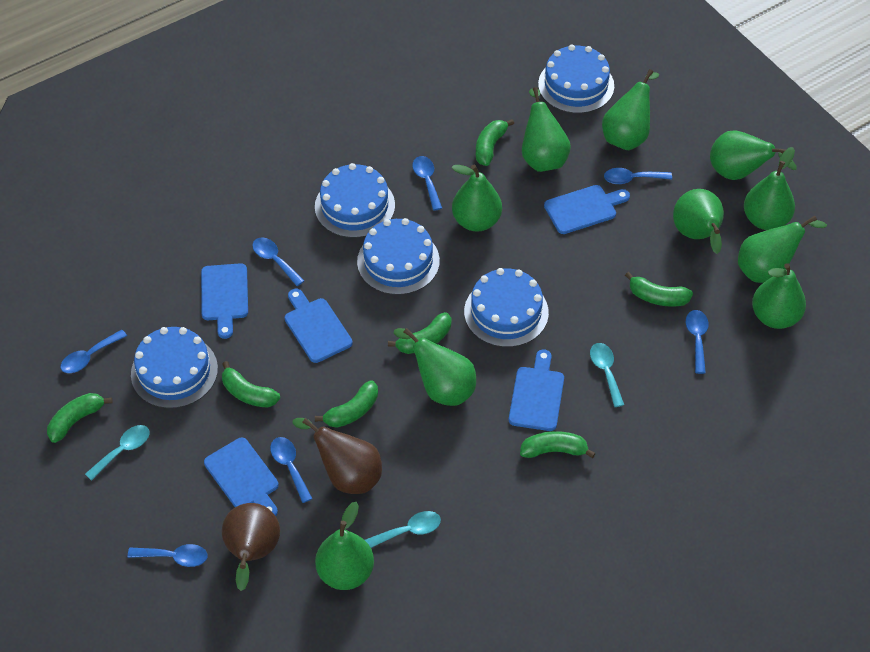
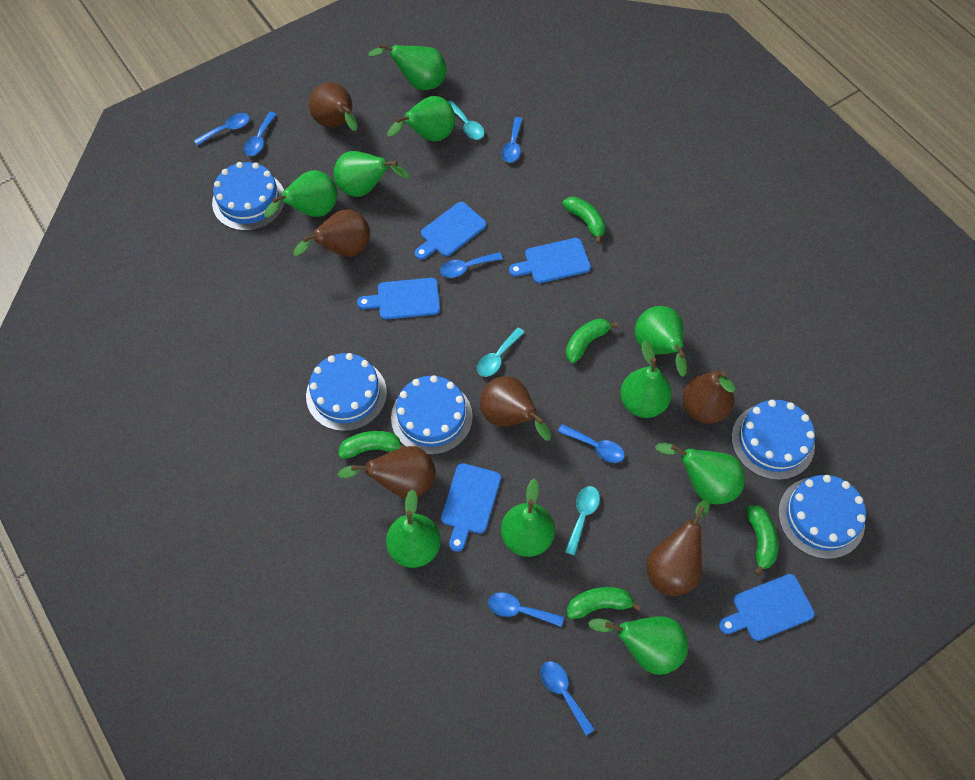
brown pear: [222,503,280,591] [292,418,382,494] = 2 -> [293,210,370,257] [309,82,358,131] [338,446,436,499] [480,376,551,441] [647,500,710,597] [682,371,735,424] = 6
green banana: [47,393,113,443] [222,361,280,408] [315,380,378,428] [388,312,451,354] [476,119,514,166] [520,431,596,458] [625,272,693,307] = 7 -> [338,431,405,459] [563,196,606,244] [566,318,618,363] [567,587,641,619] [747,505,778,576] = 5

